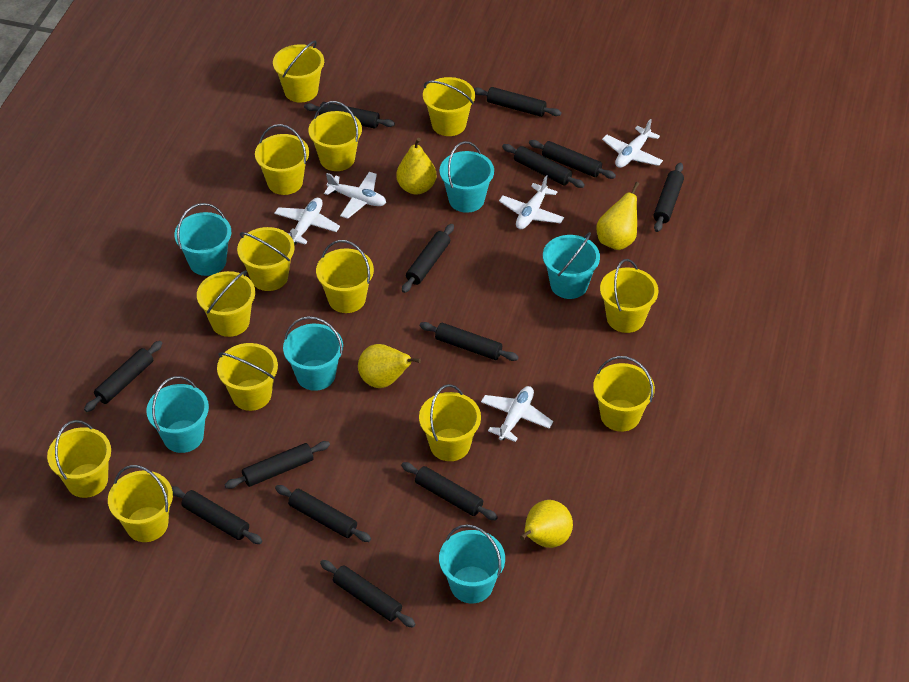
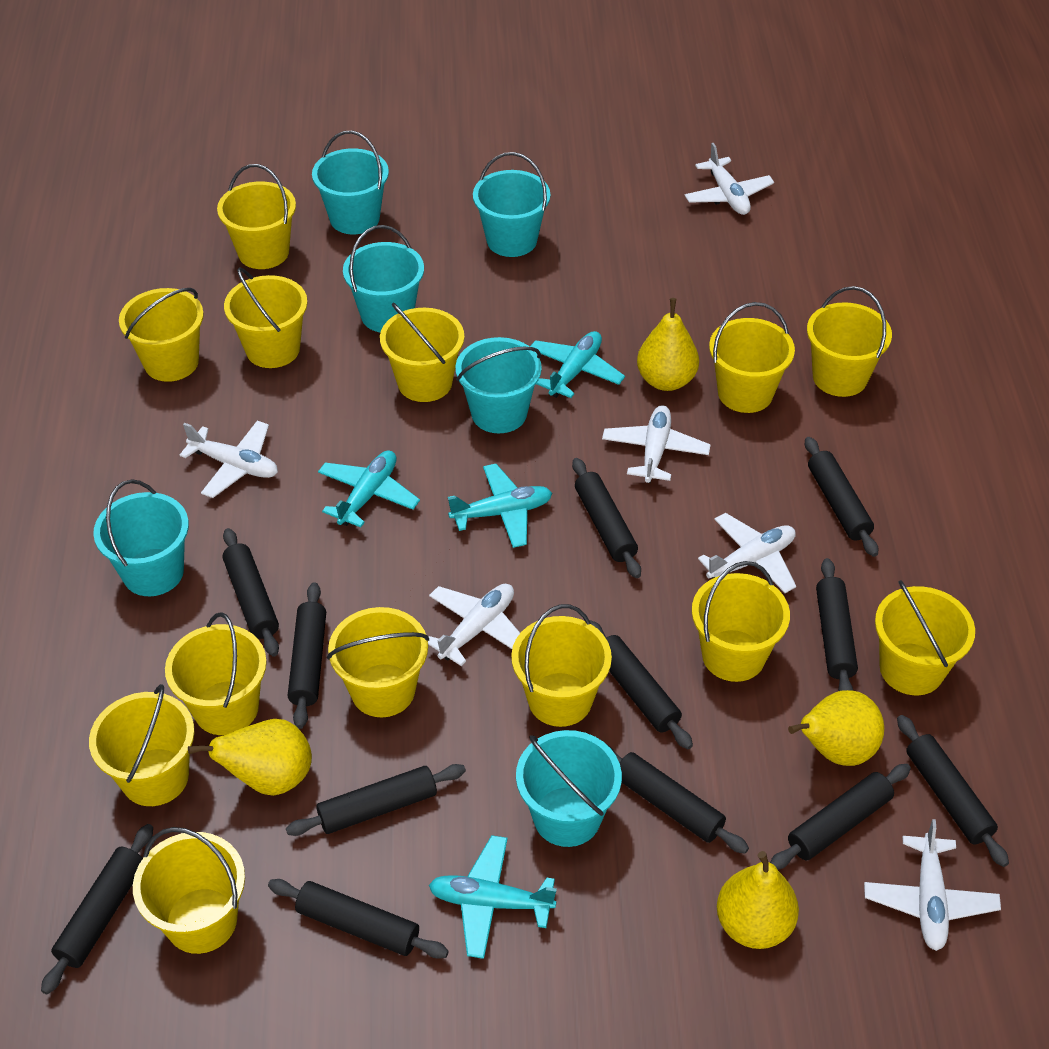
black rolling pin: [84,341,162,412] [171,486,262,544] [225,441,330,489] [275,485,371,542] [304,102,395,129] [320,560,415,627] [401,462,498,520] [402,224,454,293] [420,322,519,361] [473,87,561,117] [502,144,585,188] [529,140,616,179] [653,163,684,232] = 13 -> [41,824,153,994] [223,528,279,657] [268,879,449,959] [286,764,466,836] [288,582,326,729] [572,458,641,578] [589,620,693,749] [608,745,749,854] [770,764,911,870] [805,437,878,557] [816,558,858,691] [897,715,1009,867] = 12
turquoise plane: none = 0 -> [318,450,420,527] [429,835,557,959] [448,464,552,548] [530,331,625,398] = 4
white plane: [274,198,340,245] [324,172,386,219] [481,386,553,442] [499,175,564,229] [602,119,663,168] = 5 -> [180,420,278,498] [428,584,520,666] [602,405,711,483] [684,143,774,215] [698,513,796,593] [864,819,1001,951] = 6

